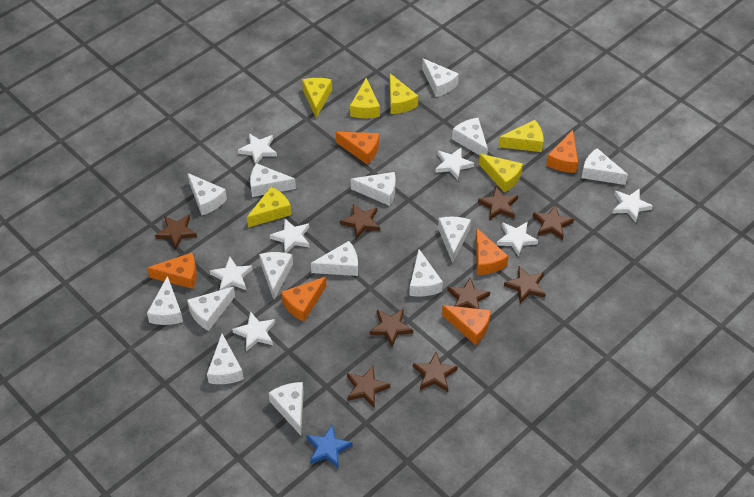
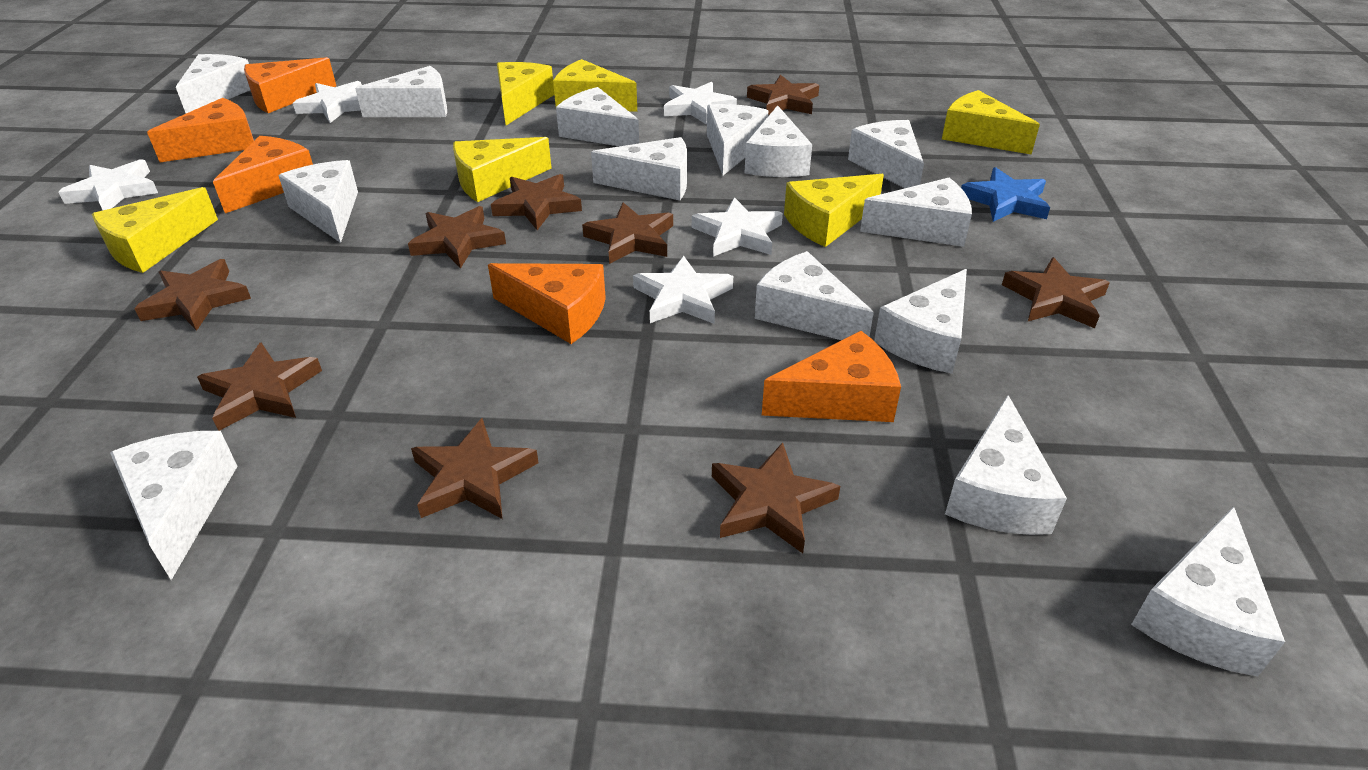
orange cheese: [147,253,197,289] [281,277,326,322] [336,132,379,165] [442,305,491,345] [476,228,509,275] [546,130,578,173] = 6 -> [147,98,254,162] [213,136,313,213] [244,57,336,113] [488,263,606,344] [762,331,901,422] = 5
white star: [210,257,252,290] [232,311,276,352] [238,134,277,164] [270,219,310,253] [435,148,474,180] [497,222,538,257] [612,188,653,222] = 7 -> [58,159,158,210] [293,81,362,123] [633,256,733,324] [664,82,737,125] [692,197,783,257] = 5

